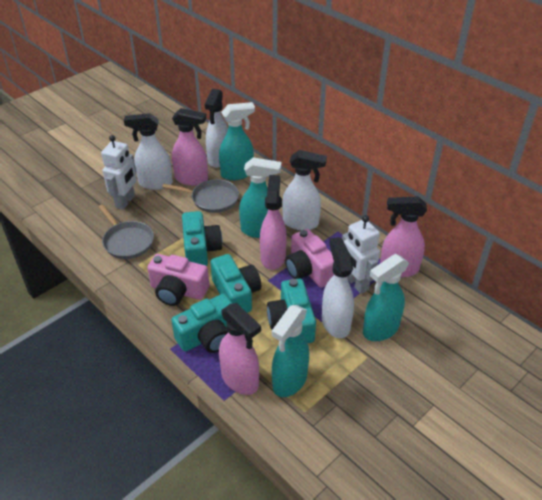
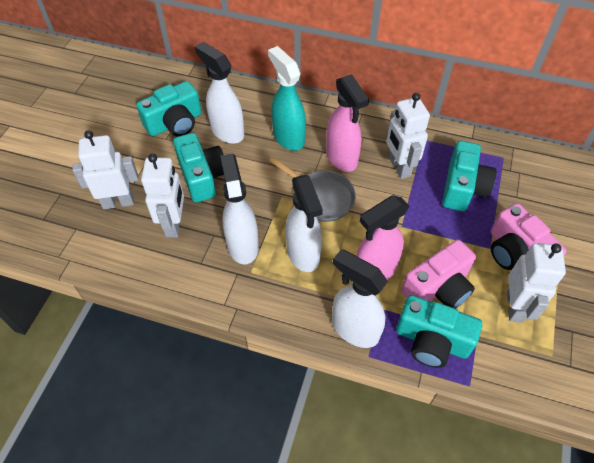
grey pan: [98,204,154,259] [162,179,239,213] = 2 -> [269,157,356,222] = 1
pink spray bottle: [172,108,208,186] [219,303,261,395] [260,175,287,270] [380,196,427,277] = 4 -> [326,74,369,172] [356,195,409,280] = 2
turquoise spray bottle: [219,102,255,180] [239,157,281,238] [272,305,309,397] [363,254,409,341] = 4 -> [268,46,306,151] = 1
white robot: [101,135,137,210] [342,215,380,294] = 2 -> [72,130,138,209] [141,154,184,237] [386,93,430,179] [507,243,566,323] = 4

